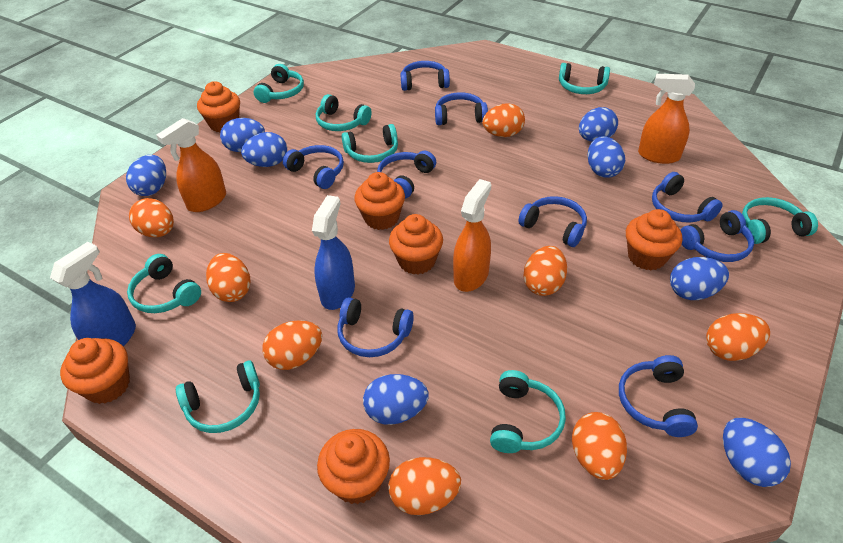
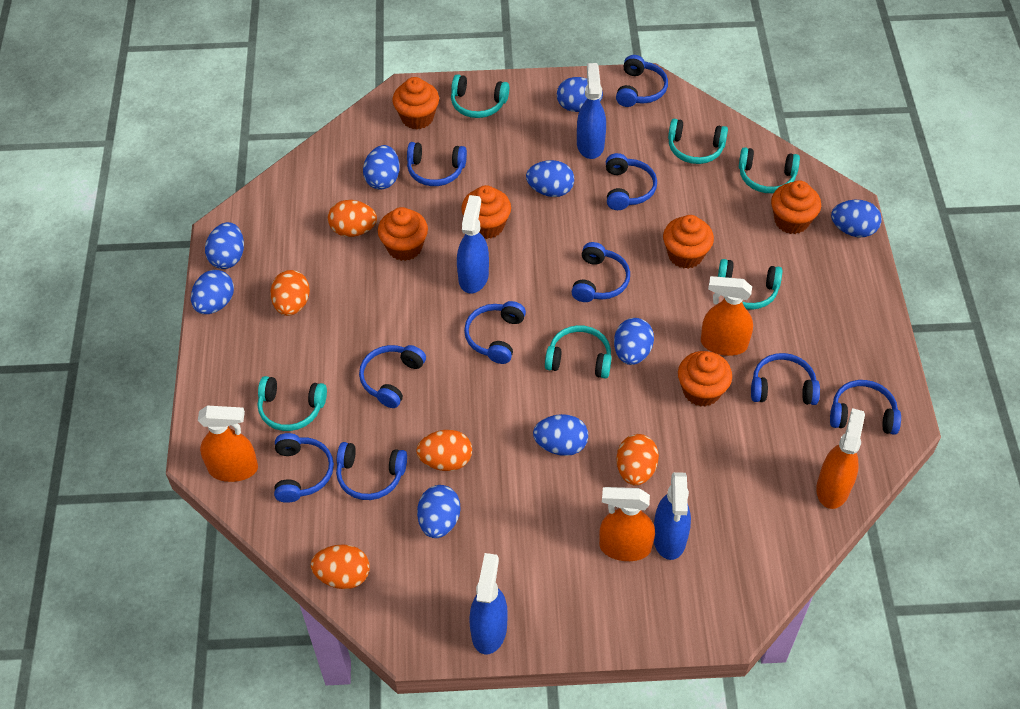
blue egg: [126,155,166,196] [220,118,265,152] [241,132,287,167] [363,374,429,425] [579,107,618,142] [588,136,625,178] [670,257,729,300] [723,418,791,487] = 8 -> [191,270,234,314] [205,222,244,269] [363,145,400,190] [417,485,460,538] [526,160,574,197] [533,414,588,456] [557,77,603,112] [614,318,654,365] [831,200,882,237] = 9
blue headphones: [283,145,344,189] [338,297,414,357] [377,151,436,199] [401,61,450,91] [435,92,488,125] [518,196,587,247] [619,355,698,437] [652,172,723,223] [680,210,754,262] = 9 -> [274,433,334,503] [336,442,407,500] [359,345,426,408] [407,142,467,186] [464,301,526,364] [571,242,630,302] [606,153,657,210] [616,55,668,107] [751,353,820,405] [830,380,901,435] = 10
blue spray bottle: [50,242,136,346] [312,195,355,310] = 2 -> [457,195,489,293] [469,553,508,654] [577,63,606,159] [654,472,691,560] = 4
orange egg: [129,198,174,237] [206,253,251,302] [262,320,322,370] [389,457,461,515] [482,103,525,137] [523,246,567,296] [572,412,627,480] [706,313,770,361] = 8 -> [270,270,310,316] [311,544,370,589] [328,200,377,237] [416,430,472,471] [616,434,659,486] = 5
orange spray bottle: [156,118,226,212] [453,179,491,292] [638,74,695,164] = 3 -> [198,406,258,482] [599,487,655,561] [701,276,753,356] [816,408,865,509] = 4
turquoise headphones: [127,254,201,313] [176,361,260,433] [254,64,304,103] [316,94,372,131] [342,124,398,163] [490,370,566,453] [559,63,610,94] [742,197,818,244] = 8 -> [257,376,327,431] [451,74,509,118] [545,325,612,379] [668,119,728,164] [718,259,782,310] [739,147,800,193] = 6

